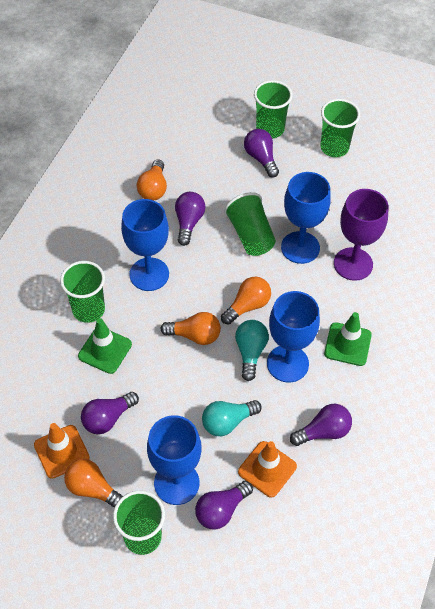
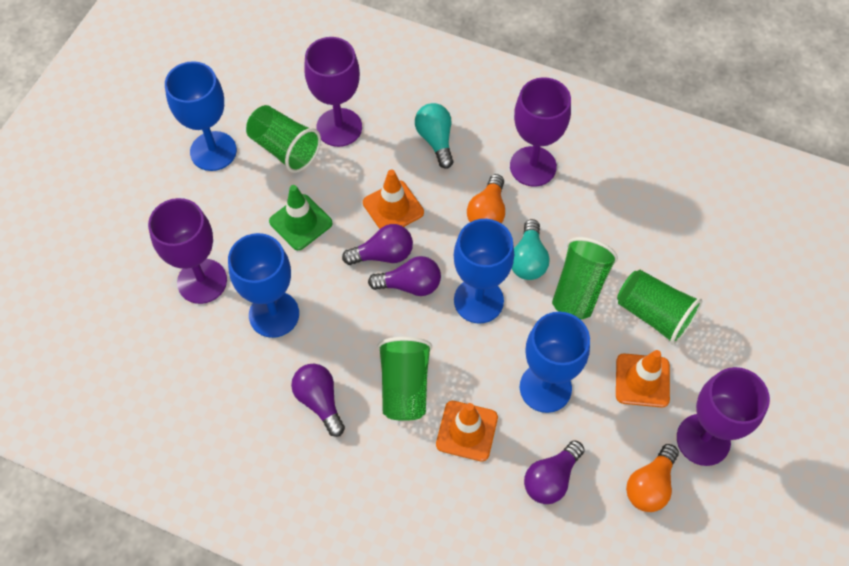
green cup: [60,261,105,323] [113,490,165,555] [224,192,276,256] [254,80,293,138] [320,99,360,157] = 5 -> [246,105,321,173] [377,337,432,421] [552,237,618,319] [617,270,702,345] = 4
green traffic cone: [78,318,132,374] [324,312,372,366] = 2 -> [269,185,333,250] = 1
orange light bulb: [64,459,123,508] [136,159,167,201] [160,312,221,345] [221,276,271,325] = 4 -> [467,174,505,223] [626,444,679,512] = 2
orange traffic cone: [34,423,90,479] [238,441,297,497] = 2 -> [363,169,424,229] [436,401,498,461] [616,350,670,408] = 3
purple goblet: [334,189,389,281] = 1 -> [148,198,227,304] [304,37,362,147] [510,77,571,187] [677,367,770,466] = 4
purple light bulb: [81,392,139,434] [175,192,206,246] [195,481,253,530] [244,129,279,178] [290,404,352,446] = 5 -> [291,364,345,437] [342,224,413,265] [368,256,441,296] [524,440,585,504] = 4

